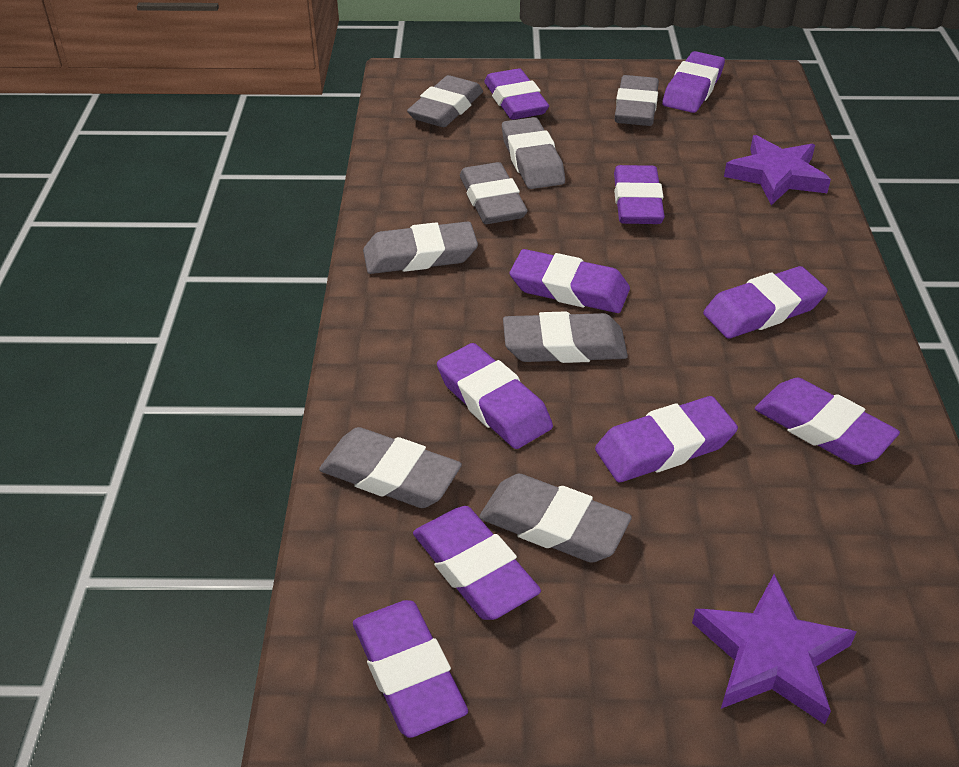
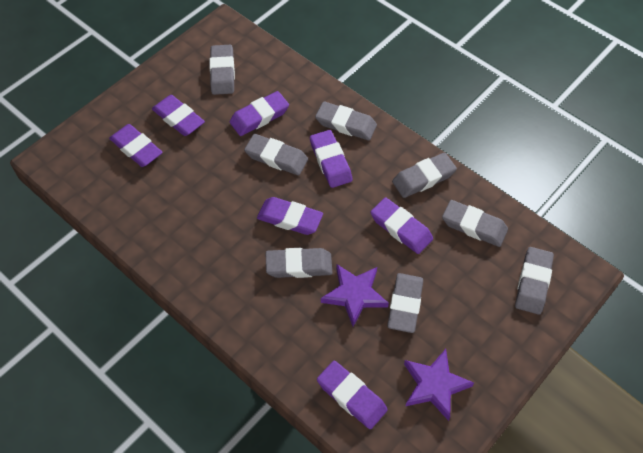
purple eraser: [353,600,468,738] [413,506,541,620] [437,343,553,449] [484,68,549,120] [510,249,630,313] [595,396,738,482] [614,165,665,224] [662,51,725,113] [703,266,828,339] [755,378,900,465] = 10 -> [109,124,163,167] [152,95,205,136] [230,91,289,136] [257,197,323,235] [310,130,352,188] [317,361,388,429] [370,197,433,254] = 7

